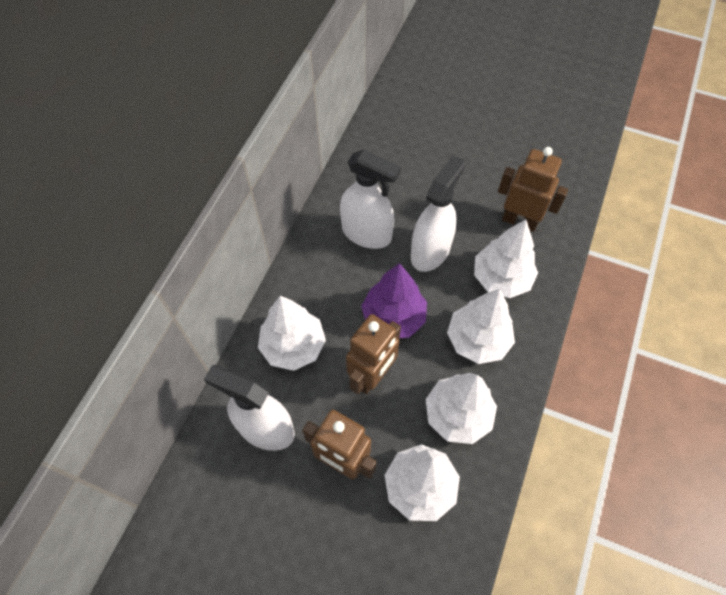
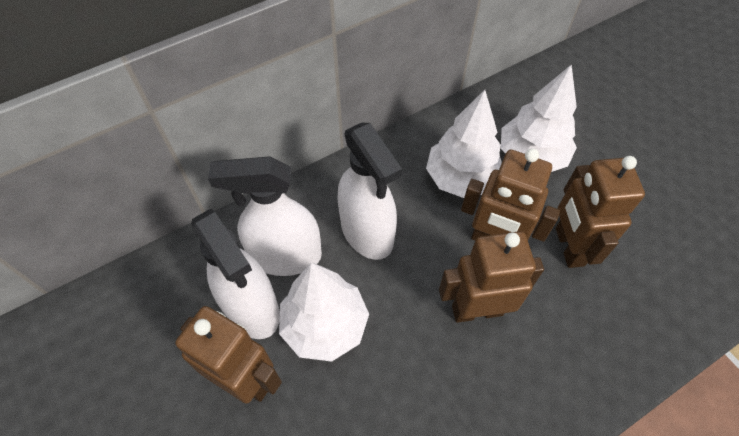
brown robot: [302,410,377,479] [346,314,401,394] [498,147,568,232] = 3 -> [175,306,282,404] [439,231,544,323] [461,148,560,242] [556,156,645,268] = 4
purple tree: [361,263,427,338] = 1 -> none = 0
white tree: [258,296,326,371] [384,444,460,521] [426,373,497,444] [447,289,515,364] [474,219,538,298] = 5 -> [279,263,369,362] [426,90,502,198] [501,64,577,172] = 3

